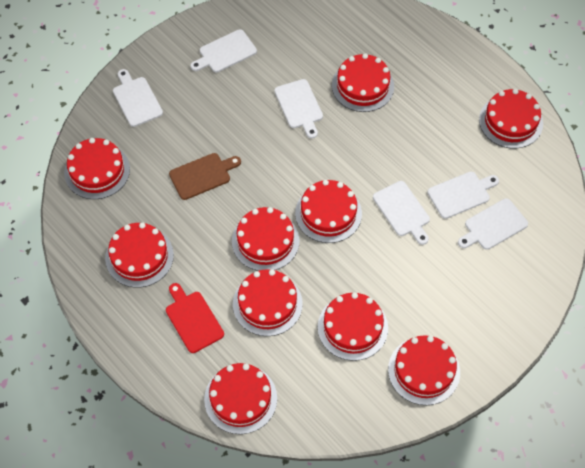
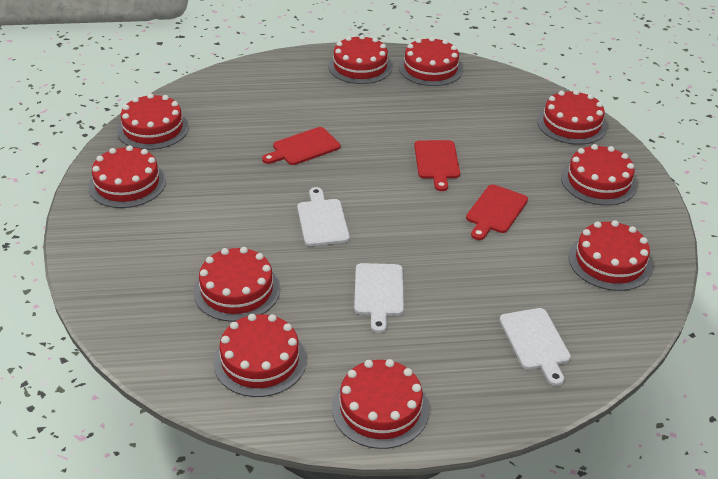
brown cutting board: [169,153,241,200] = 1 -> none = 0
red cutting board: [166,283,224,353] = 1 -> [262,127,340,165] [414,140,460,191] [466,185,528,240] = 3
white cutting board: [113,69,163,127] [190,29,257,72] [274,79,323,138] [373,181,430,245] [427,172,499,219] [458,198,528,250] = 6 -> [297,187,350,246] [354,263,404,333] [500,308,571,386] = 3

